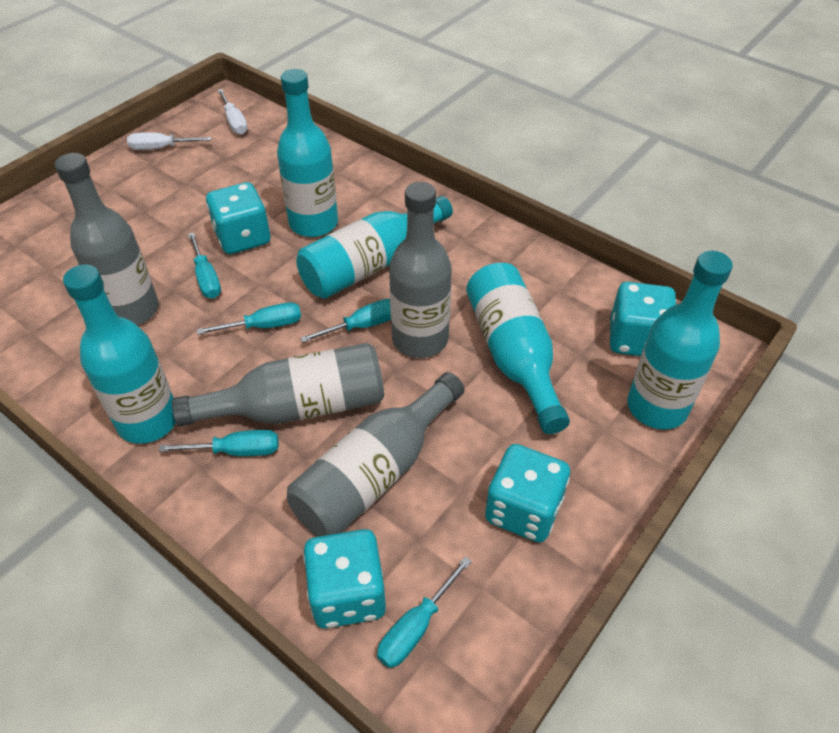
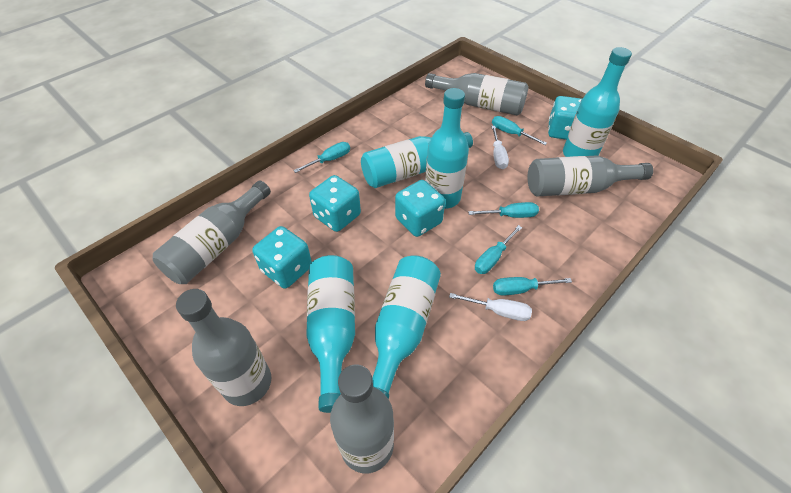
grey bottle: [55,153,159,325] [172,343,384,427] [287,372,464,537] [389,182,452,358] = 4 -> [153,180,271,284] [176,289,271,406] [330,365,394,473] [425,73,529,116] [527,156,653,197] = 5

